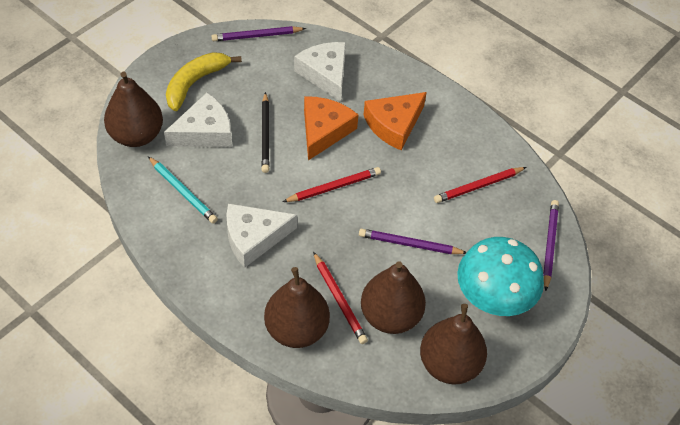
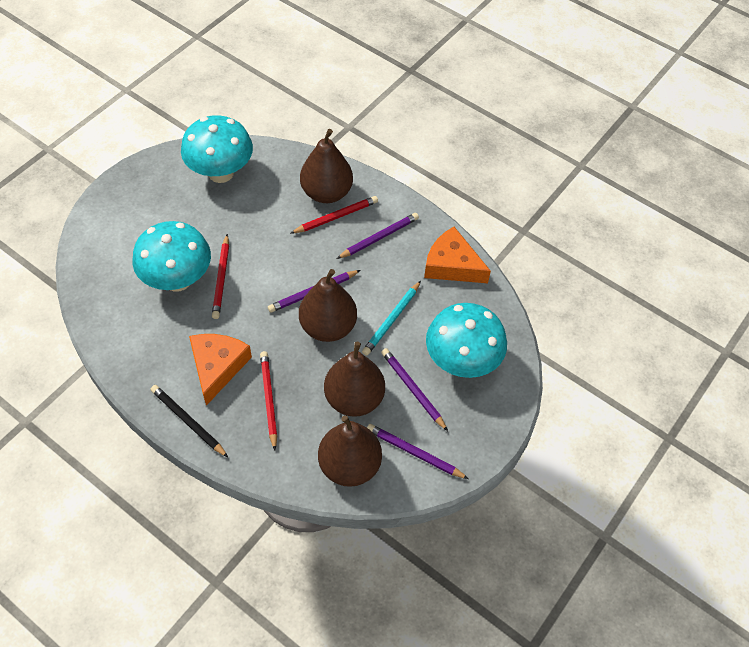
purple pencil: [212,26,306,41] [359,229,467,254] [543,200,559,291] = 3 -> [268,270,360,313] [336,213,419,259] [367,424,469,479] [381,348,448,431] = 4
turquoise mushroom: [457,237,544,316] = 1 -> [132,221,211,292] [181,115,253,183] [426,303,507,378] = 3
white cheese: [164,93,232,147] [226,203,297,268] [294,42,346,102] = 3 -> none = 0
yellow banana: [166,52,242,111] = 1 -> none = 0

